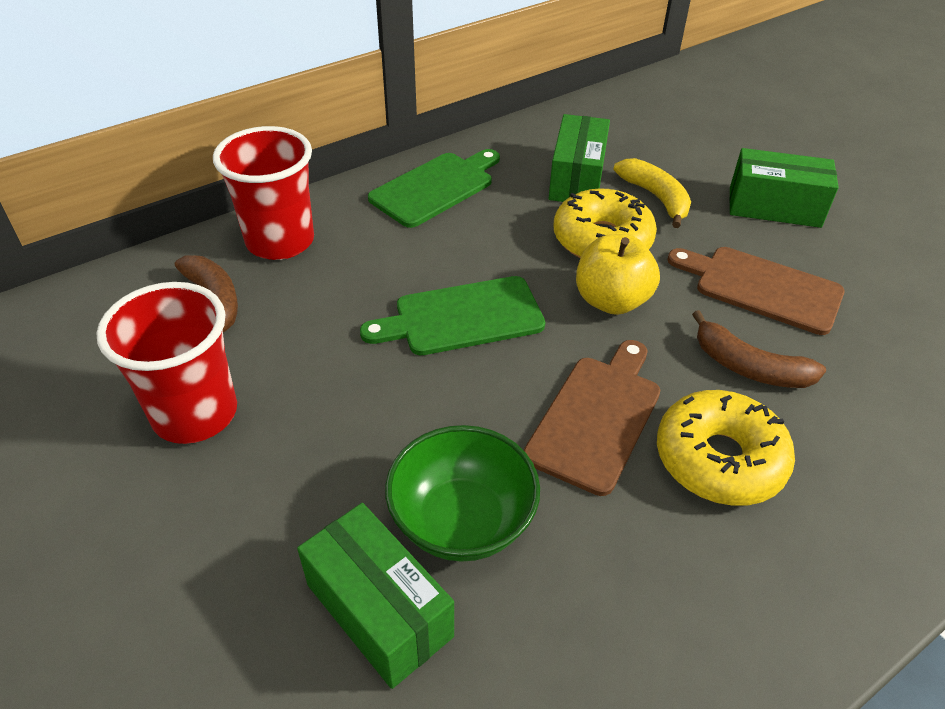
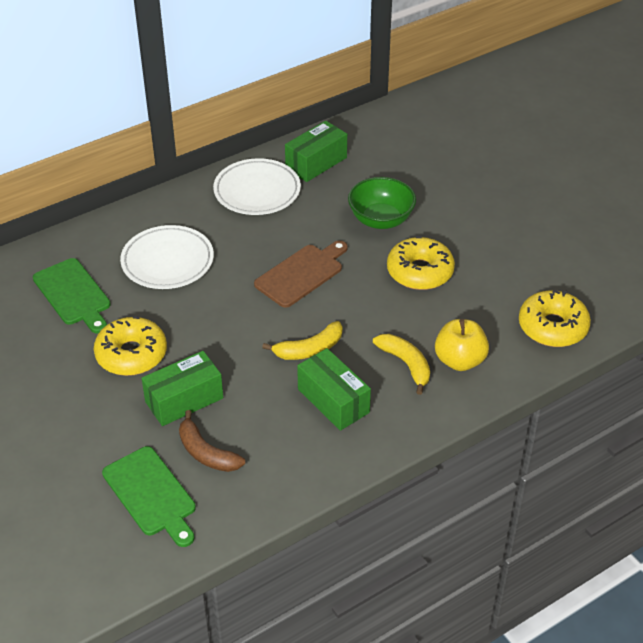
brown banana: [175,255,238,332] [692,310,826,388] = 2 -> [179,410,245,472] = 1
brown cutting board: [524,340,660,496] [667,247,845,335] = 2 -> [254,241,348,308] = 1
red cup: [96,282,237,444] [213,126,314,260] = 2 -> none = 0
white plate: none = 0 -> [120,225,214,289] [213,158,301,215] = 2
yellow banana: [614,158,691,228] = 1 -> [262,321,343,360] [373,334,430,395] = 2
yellow donut: [554,188,657,258] [657,390,795,506] = 2 -> [94,316,167,376] [387,236,455,290] [519,290,591,347] = 3

